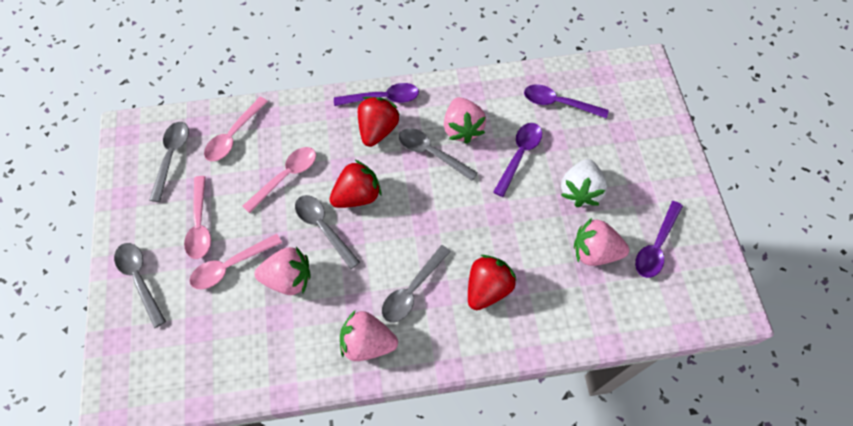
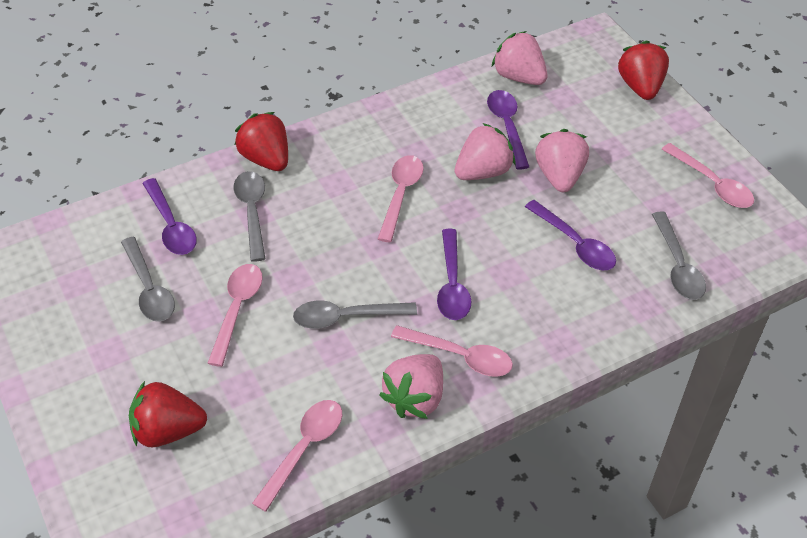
grey spoon: [114,243,166,328] [149,122,189,202] [295,195,360,269] [382,245,451,323] [399,128,478,181] = 5 -> [121,237,175,322] [233,171,266,262] [293,300,417,329] [652,211,706,300] = 4
pink spoon: [184,176,211,259] [189,234,282,289] [204,97,268,161] [243,147,316,213] = 4 -> [208,264,263,367] [252,400,342,512] [378,155,424,242] [391,325,513,377] [662,143,754,208] = 5
white strawberry: [561,159,607,207] = 1 -> none = 0

